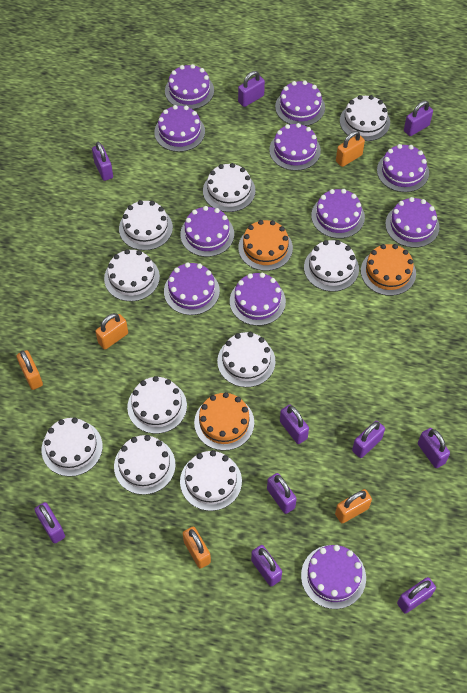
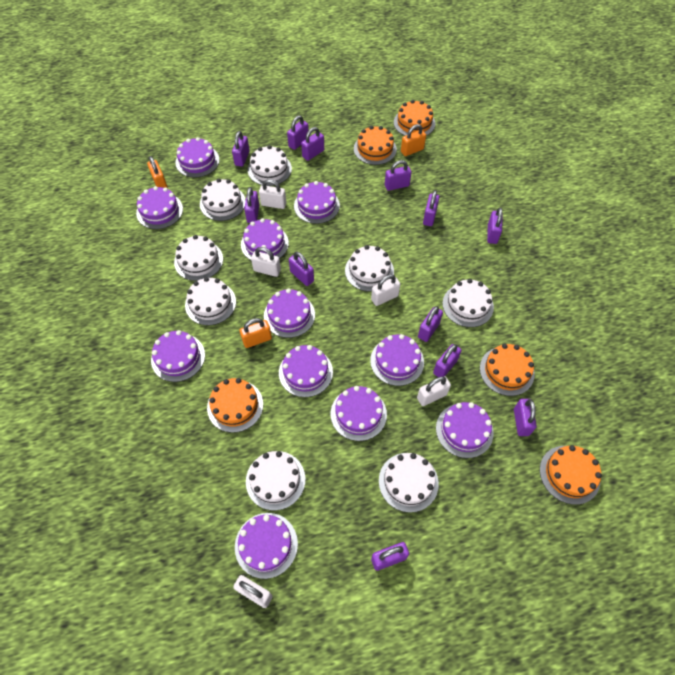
orange cake: [194,392,254,451] [238,220,293,271] [361,244,416,296] = 3 -> [207,378,263,433] [354,126,397,165] [394,100,435,136] [480,344,535,396] [540,445,602,505] = 5
orange padlock: [17,350,43,390] [95,313,128,350] [183,527,211,569] [335,489,372,523] [336,131,365,167] = 5 -> [147,156,168,189] [240,318,272,348] [401,124,426,156] = 3
purple padlock: [34,502,65,544] [92,142,113,181] [238,71,265,107] [251,545,282,586] [267,473,297,514] [280,405,309,444] [352,421,385,458] [397,577,436,613] [404,101,433,136] [418,428,450,468] = 10 -> [232,131,250,167] [244,187,259,223] [287,115,309,150] [289,252,314,286] [301,127,324,161] [371,542,409,571] [385,160,411,191] [418,306,443,342] [423,190,439,226] [433,344,461,377] [487,208,503,244] [514,399,537,436] = 12
white cake: [42,417,103,477] [104,249,160,301] [114,435,176,495] [119,200,173,250] [127,376,187,434] [180,450,242,511] [203,163,256,212] [217,332,276,387] [304,240,359,292] [340,95,390,141] = 10 -> [174,235,223,281] [185,277,236,325] [200,178,246,221] [246,451,305,511] [248,145,292,186] [345,245,394,292] [379,453,439,513] [442,279,494,327] = 8
white padlock: none = 0 -> [233,575,273,608] [251,247,281,277] [259,179,286,209] [371,275,400,306] [417,376,451,406] = 5

